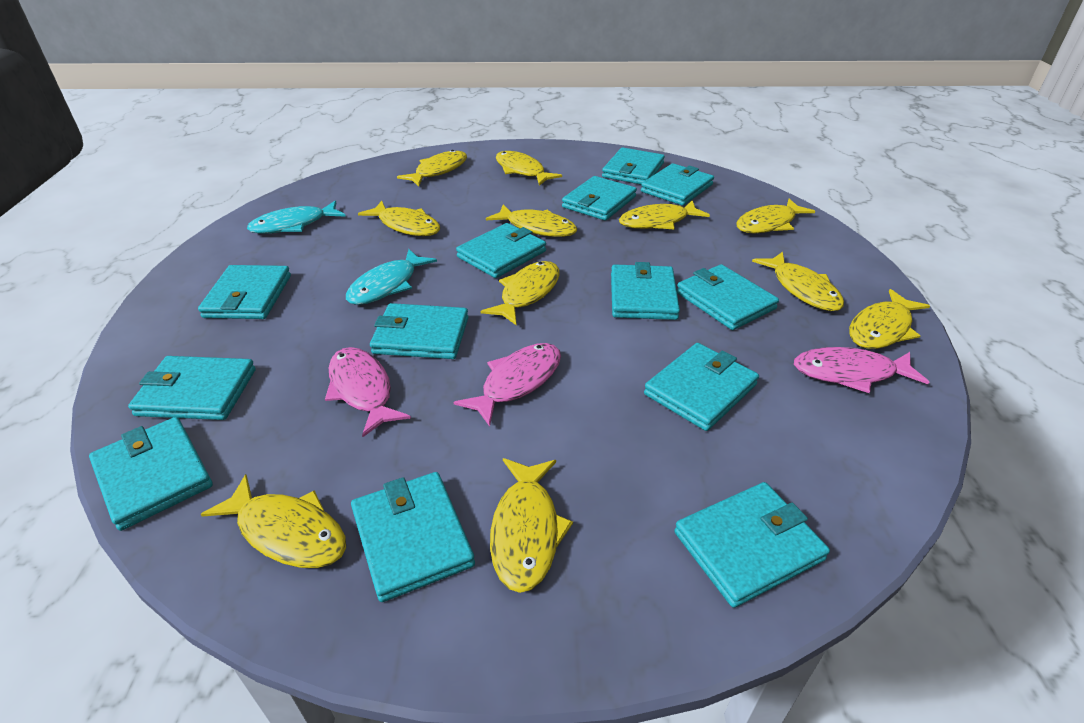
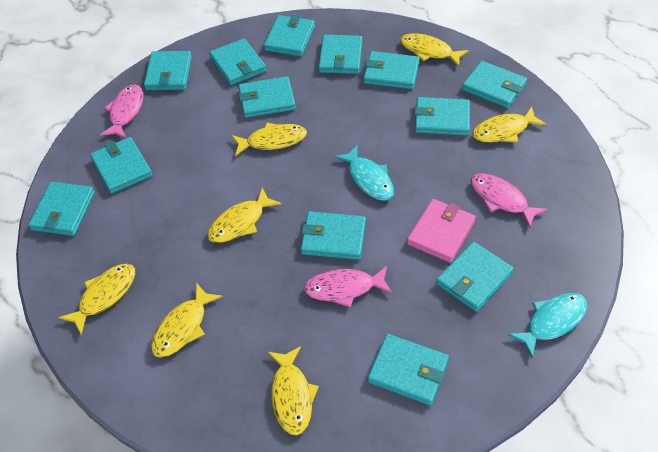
pink wallet: none = 0 -> [407,199,476,263] = 1
yellow fish: [201,474,346,568] [358,201,440,236] [397,150,467,186] [481,261,560,325] [486,204,577,237] [490,458,573,593] [496,151,562,186] [619,200,710,229] [736,198,815,233] [752,252,844,311] [849,289,930,349] = 11 -> [59,264,135,335] [151,282,223,358] [207,188,282,243] [231,123,307,156] [268,346,319,435] [400,33,469,67] [472,107,546,142] = 7

